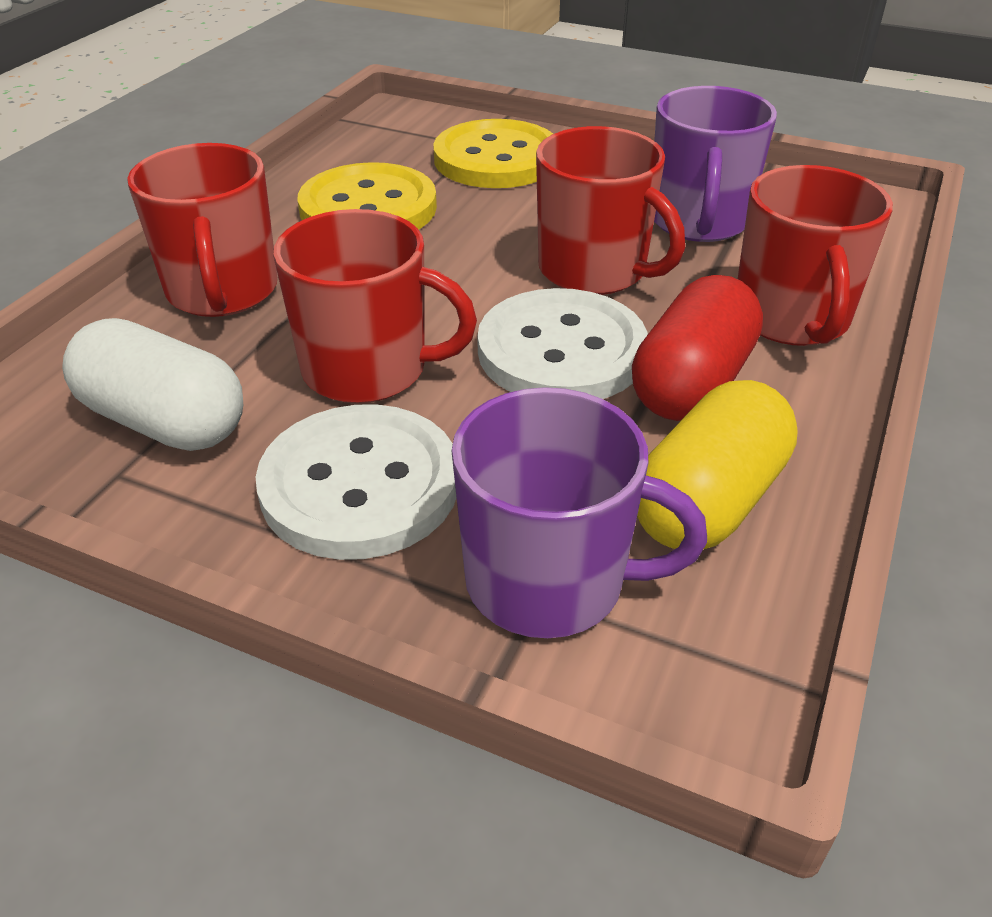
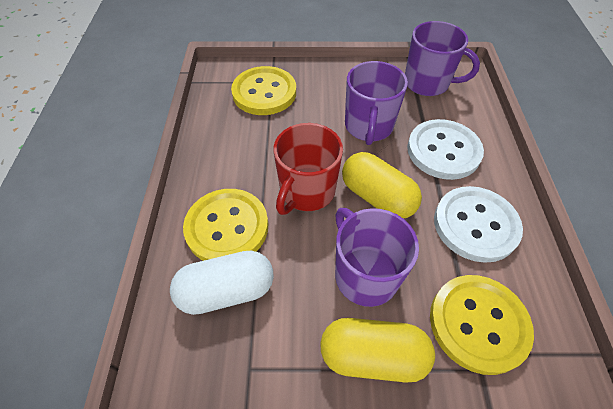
purple mug: [452,387,707,638] [654,86,777,242] = 2 -> [335,208,419,307] [345,61,408,145] [405,21,480,96] = 3
red capsule: [632,275,763,421] = 1 -> none = 0
red mug: [127,143,277,317] [273,209,477,403] [536,126,685,295] [738,165,893,346] = 4 -> [273,123,343,215] = 1
yellow button: [298,162,437,230] [433,119,553,188] = 2 -> [183,189,268,261] [231,66,296,115] [430,275,534,375] = 3
yellow capsule: [637,380,798,549] = 1 -> [320,318,435,383] [342,152,422,219] = 2

